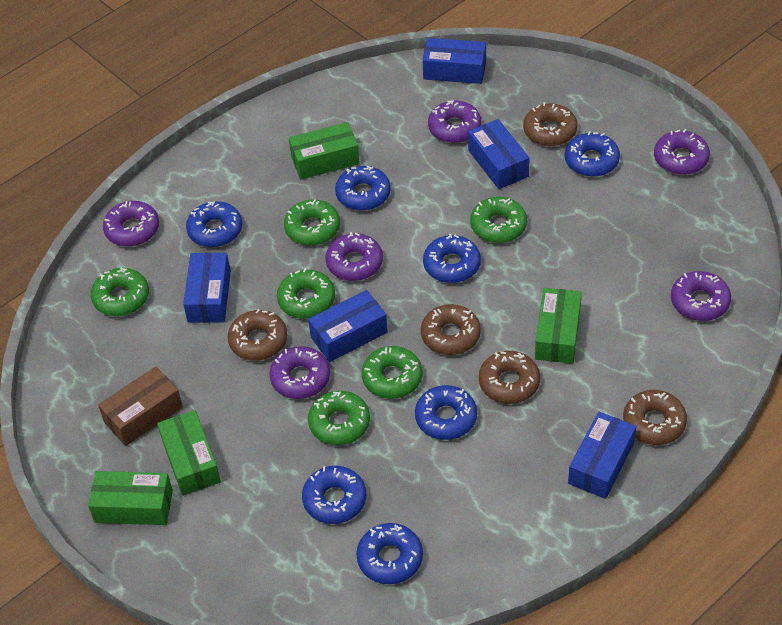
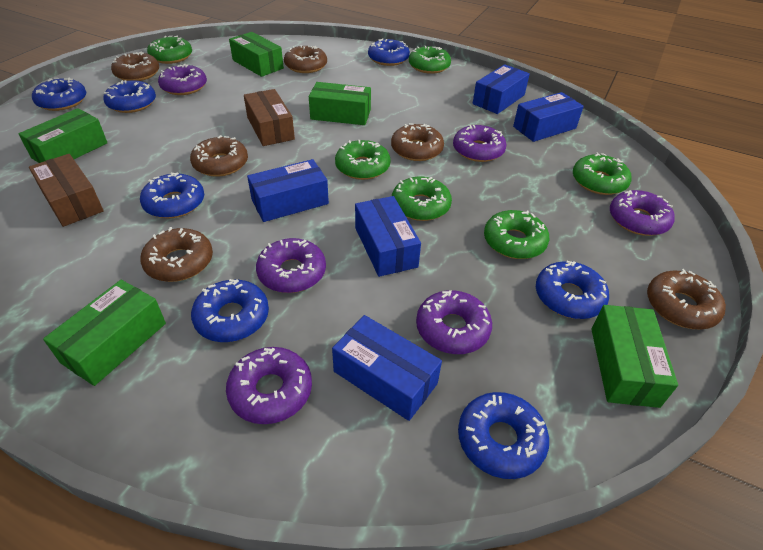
brown box: [98,367,183,446] = 1 -> [29,154,104,227] [244,89,295,146] = 2
brown donut: [228,309,287,361] [421,304,481,355] [479,351,540,404] [523,102,577,146] [623,390,687,445] = 5 -> [111,52,159,81] [140,227,213,282] [190,135,248,177] [284,45,327,73] [391,123,444,161] [647,269,726,329] = 6
green box: [88,471,173,525] [157,410,221,496] [289,122,360,180] [535,288,582,364] = 4 -> [18,108,107,163] [43,280,166,386] [229,32,284,77] [309,82,371,125] [591,305,678,408] = 5

